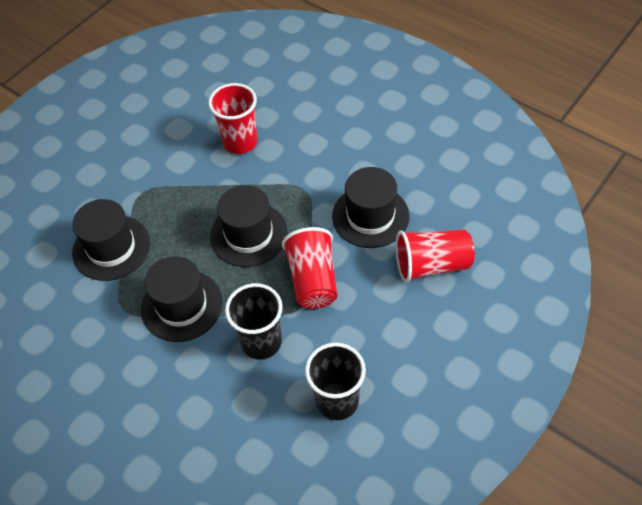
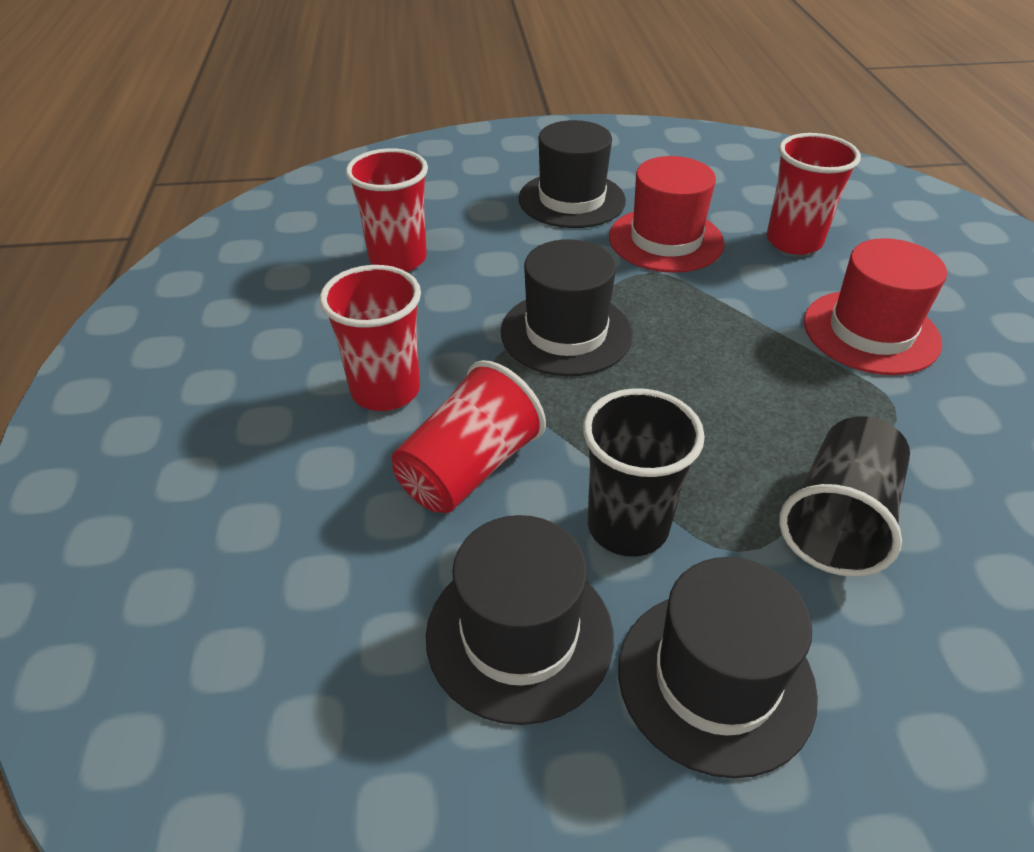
red cup: [208,83,258,154] [282,227,337,309] [396,229,475,283] = 3 -> [320,265,421,411] [346,148,428,272] [392,360,546,513] [766,133,861,255] = 4
red hat: none = 0 -> [609,156,725,273] [804,238,947,375] = 2

